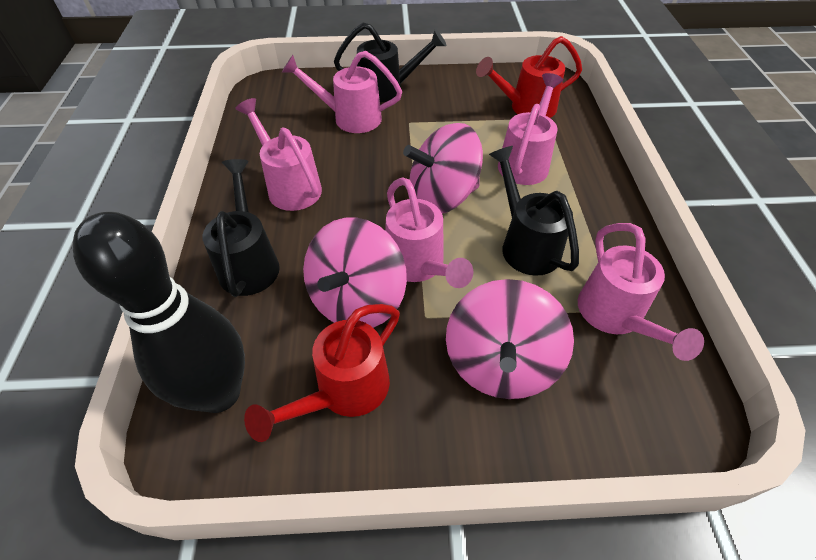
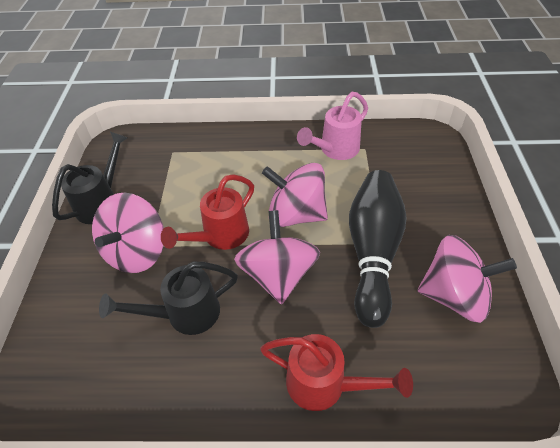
black watering can: [203,159,280,297] [334,23,447,103] [489,146,579,276] = 3 -> [52,132,127,224] [99,262,238,335] = 2
pink spinning top: [303,217,407,328] [403,123,483,214] [446,279,574,399] = 3 -> [92,193,164,273] [234,210,320,305] [262,163,328,227] [418,235,517,323] = 4
pink watering can: [235,98,322,211] [282,51,402,133] [385,177,474,288] [498,73,563,185] [578,223,704,361] = 5 -> [297,92,368,160] = 1

